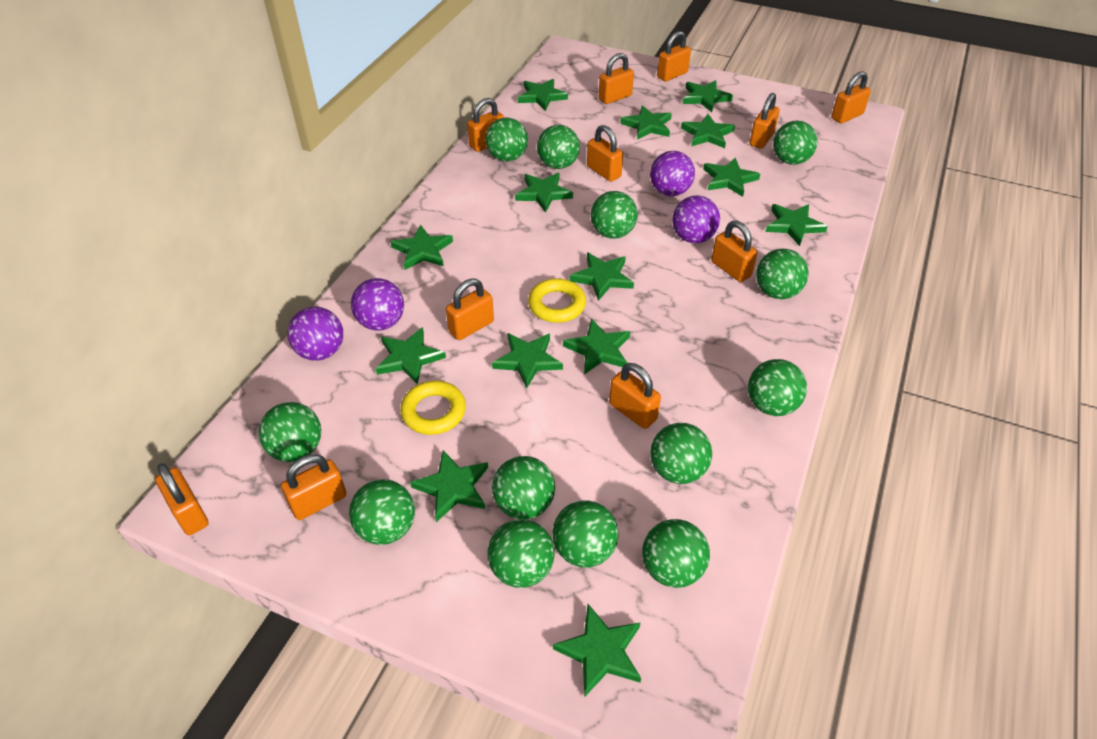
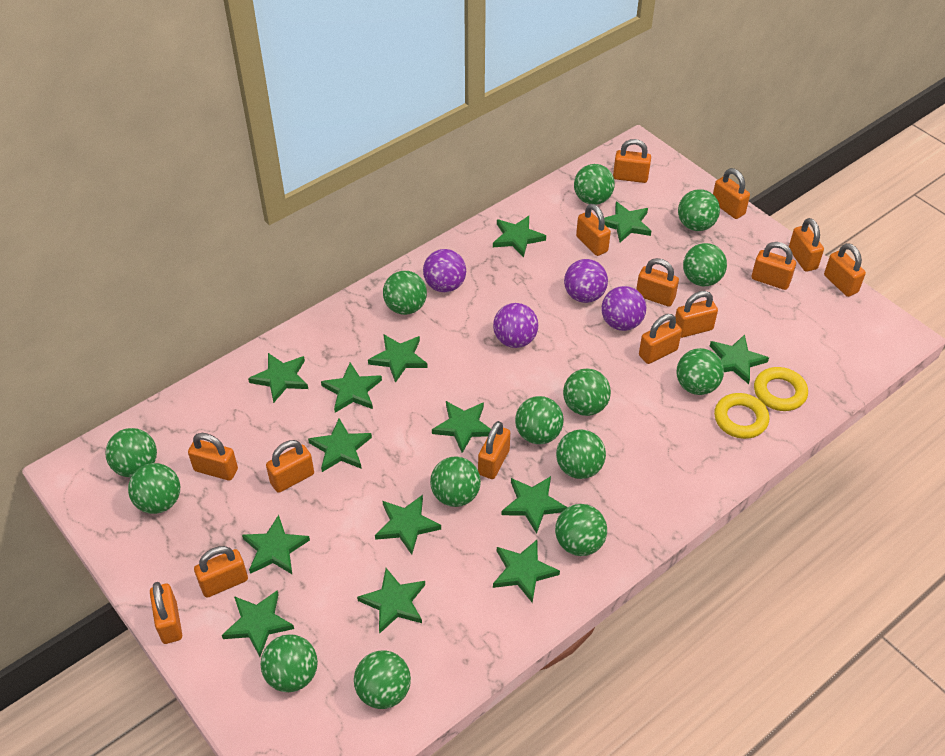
green ball: [259,402,321,462] [349,479,415,545] [485,117,528,161] [487,519,555,588] [492,456,555,520] [537,125,580,169] [552,500,618,567] [591,191,638,239] [642,519,710,588] [650,423,712,484] [748,359,807,416] [756,249,809,299] [773,121,818,165] = 13 -> [105,428,157,477] [128,463,180,514] [261,634,318,692] [354,651,411,709] [383,271,427,315] [430,456,481,507] [515,396,564,444] [555,504,607,556] [556,429,606,479] [563,369,611,416] [574,164,615,205] [677,348,724,395] [678,189,720,231] [683,243,727,286] = 14
orange padlock: [155,463,209,535] [281,454,346,520] [446,278,494,340] [467,98,504,152] [587,125,623,182] [599,53,634,104] [609,363,661,429] [657,31,691,82] [711,221,757,282] [750,93,780,149] [831,71,871,124] = 11 -> [150,582,182,644] [188,433,238,481] [194,546,248,597] [266,440,314,493] [478,421,510,479] [576,204,611,256] [613,139,651,183] [636,258,679,307] [639,314,682,364] [675,291,718,338] [713,168,750,219] [752,242,796,290] [789,218,824,272] [824,243,866,297] = 14

